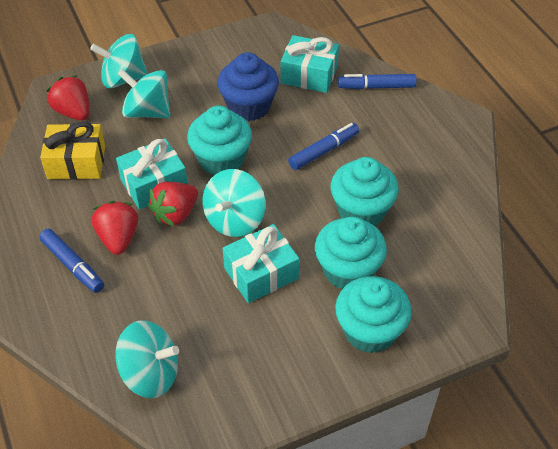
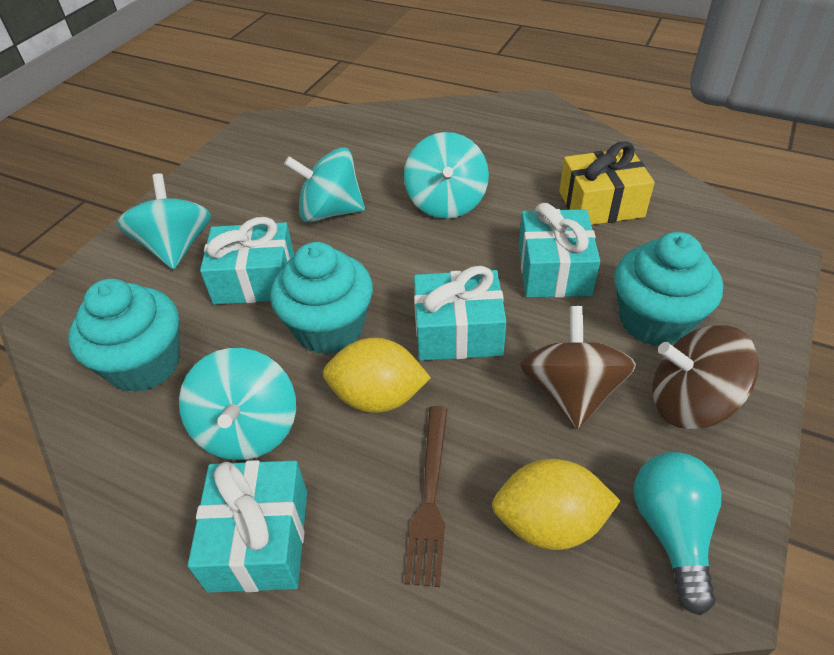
blue cupcake: [218,52,279,121] = 1 -> none = 0
blue marker: [39,229,104,293] [288,123,359,170] [338,74,417,89] = 3 -> none = 0
brown fork: none = 0 -> [404,406,448,587] = 1
brown spinning top: none = 0 -> [520,306,636,429] [652,325,759,430] = 2
red strawberry: [46,75,89,121] [92,201,138,255] [148,182,198,226] = 3 -> none = 0
turquoise cupcake: [187,106,252,175] [315,217,387,289] [331,157,399,226] [335,276,412,353] = 4 -> [68,279,180,392] [270,242,373,354] [614,232,723,346] = 3
turquoise gift: [116,138,188,210] [223,224,299,303] [281,35,339,93] = 3 -> [188,460,307,593] [200,217,294,305] [414,266,507,361] [519,203,600,298] = 4
turquoise light bulb: none = 0 -> [634,452,721,615] = 1
yellow lemon: none = 0 -> [323,338,431,413] [492,459,620,550] = 2

